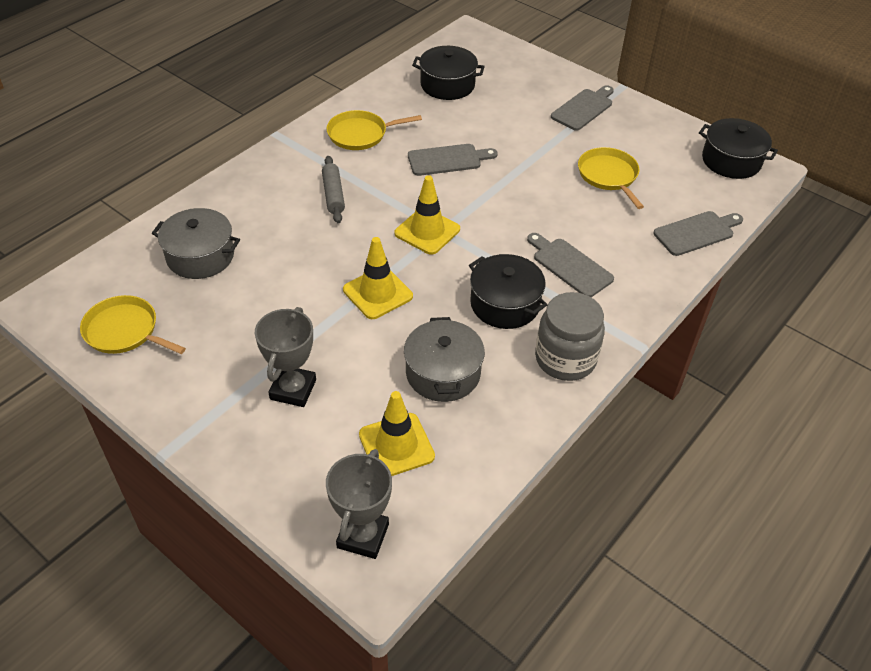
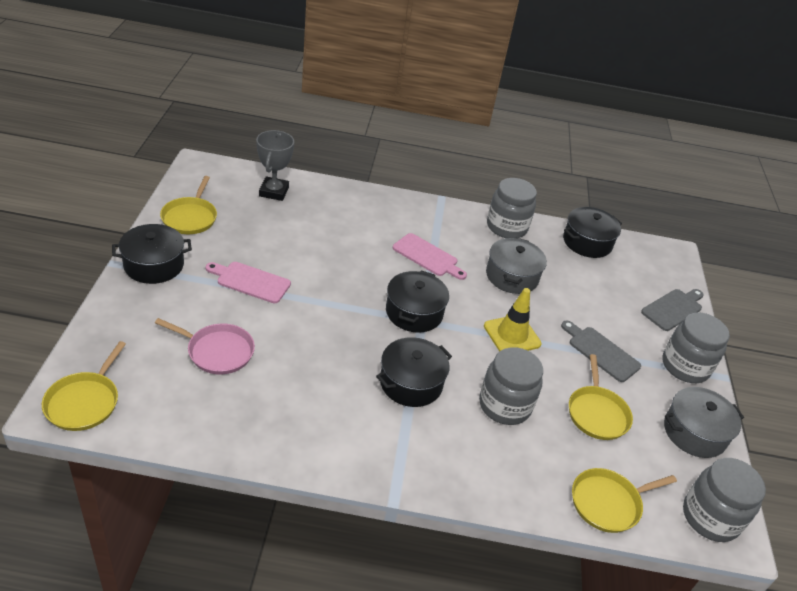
black pot: [412,46,485,100] [469,254,547,329] [699,118,778,179] = 3 -> [112,224,192,284] [376,337,452,407] [386,270,449,333] [563,207,622,258] = 4
grey cutting board: [408,144,498,176] [527,233,614,297] [551,85,614,131] [654,211,743,256] = 4 -> [561,321,641,382] [641,289,704,331] = 2
grey jar: [535,292,605,381] = 1 -> [479,347,543,425] [487,178,537,238] [662,312,730,383] [683,458,766,542] = 4
grey rolling pin: [322,156,345,223] = 1 -> none = 0
grey trophy: [255,307,316,407] [326,449,392,559] = 2 -> [256,130,294,201] = 1
pink cutting board: none = 0 -> [205,262,291,303] [393,233,467,280] = 2
pink pan: none = 0 -> [155,318,255,374] = 1
yellow pan: [80,295,186,354] [326,110,422,150] [578,147,644,209] = 3 -> [42,341,126,431] [160,176,217,234] [569,354,633,440] [572,468,677,533] = 4
yellow traffic cone: [343,237,413,319] [359,391,435,476] [394,175,460,255] = 3 -> [484,288,541,352] = 1

